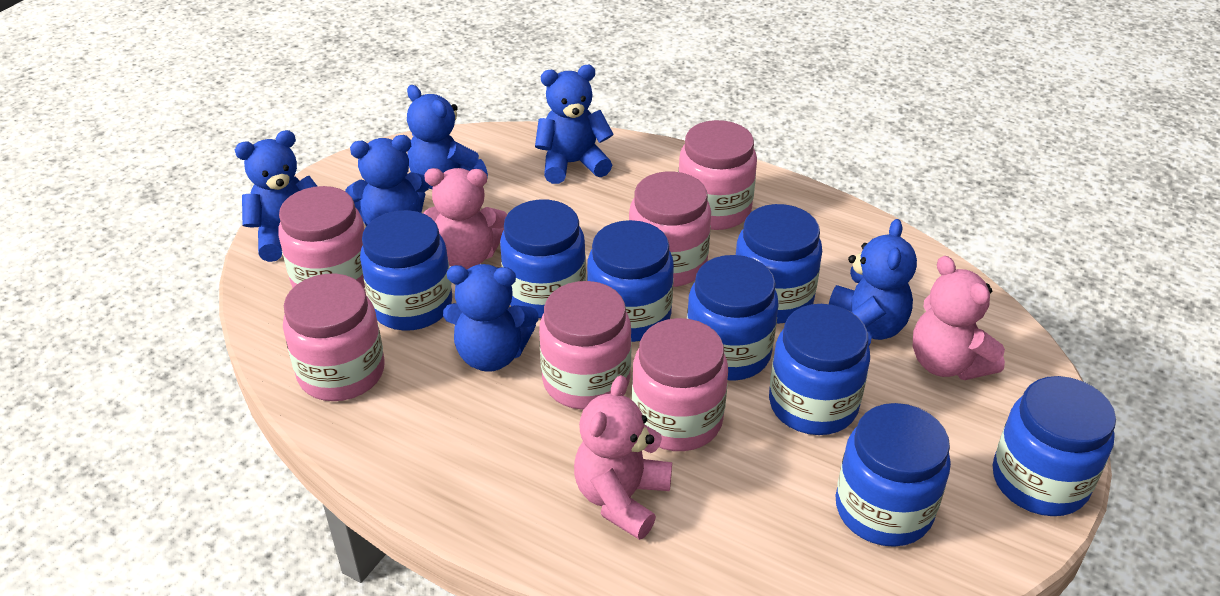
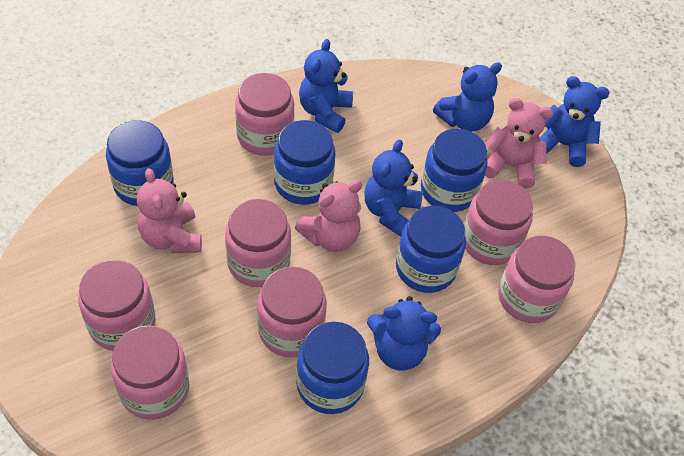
blue jar: [360,210,452,331] [500,199,586,318] [587,220,674,342] [687,255,779,381] [735,204,822,324] [769,304,870,435] [836,403,951,547] [993,376,1116,516] = 8 -> [106,120,173,206] [274,120,335,205] [296,322,369,414] [396,206,466,293] [421,129,487,212] = 5
blue teddy bear: [235,130,317,262] [345,135,430,226] [407,85,488,189] [443,264,539,372] [535,65,614,184] [829,219,917,346] = 6 -> [299,39,353,133] [364,139,423,236] [367,296,441,370] [433,62,502,132] [540,76,610,167] = 5
pink jar: [278,186,365,288] [283,274,385,401] [539,281,632,410] [629,171,711,287] [632,318,728,451] [678,120,757,230] = 6 -> [78,259,155,351] [111,325,189,420] [225,199,291,287] [235,73,295,156] [257,267,327,358] [464,180,533,265] [498,236,575,323] = 7

